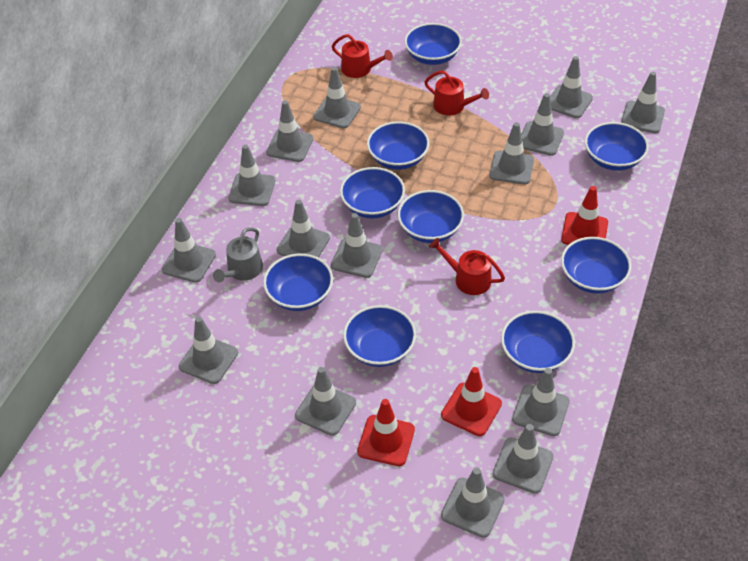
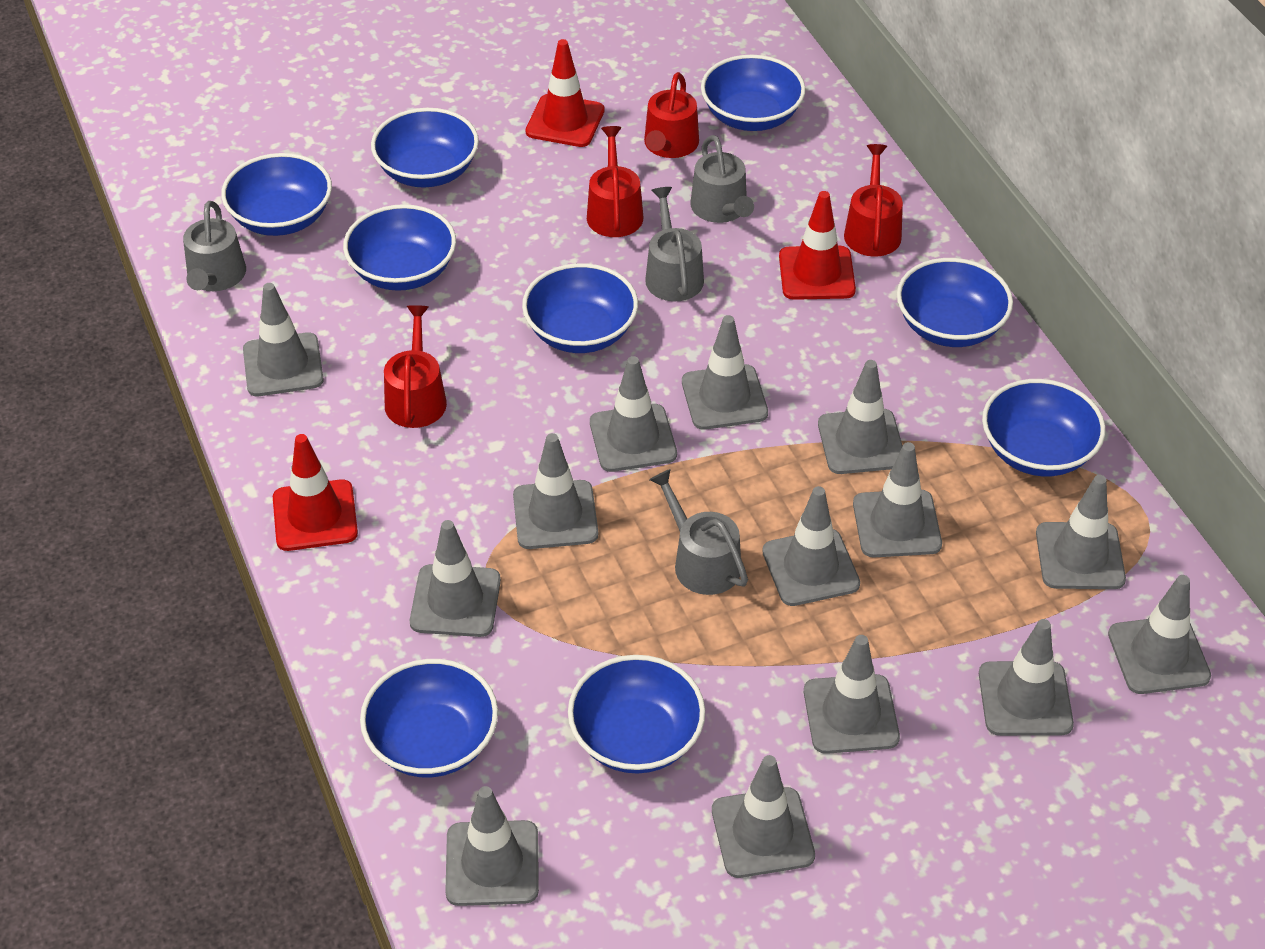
grey traffic cone: [162,218,216,283] [179,316,238,384] [228,145,275,206] [266,100,313,162] [277,199,330,258] [295,367,356,436] [313,67,361,128] [331,213,383,278] [441,467,505,538] [489,122,534,184] [493,424,553,494] [512,368,570,436] [521,93,564,156] [550,56,593,118] [621,72,665,133] = 15 -> [243,283,324,396] [410,520,501,637] [445,786,539,906] [513,433,598,549] [590,356,677,472] [682,315,768,430] [712,755,815,878] [762,486,860,606] [804,635,900,754] [818,360,903,474] [853,442,942,558] [979,619,1074,736] [1036,475,1126,589] [1108,575,1211,694] = 14
grey watering can: [213,227,263,283] = 1 -> [183,201,246,291] [645,187,704,301] [649,469,748,595] [690,135,754,223] = 4
red watering can: [332,34,393,78] [424,70,489,116] [429,238,505,295] = 3 -> [384,305,447,428] [587,126,643,237] [644,72,699,158] [844,144,903,257] = 4

